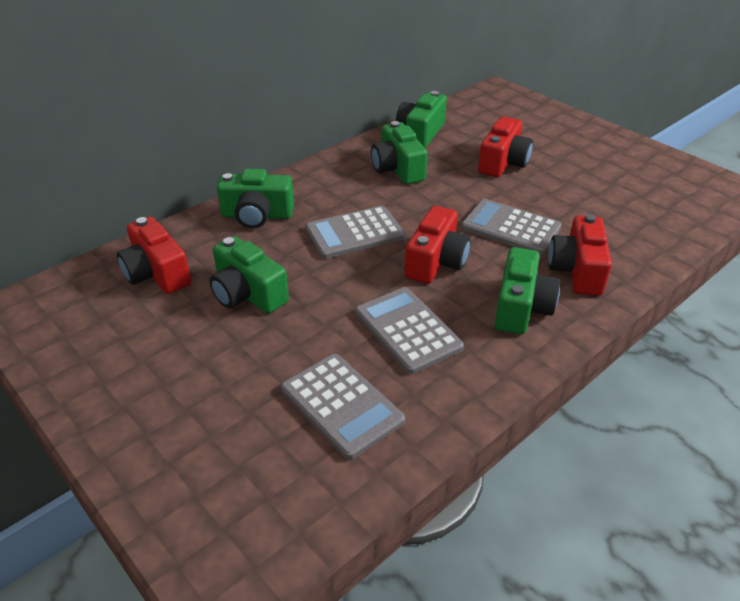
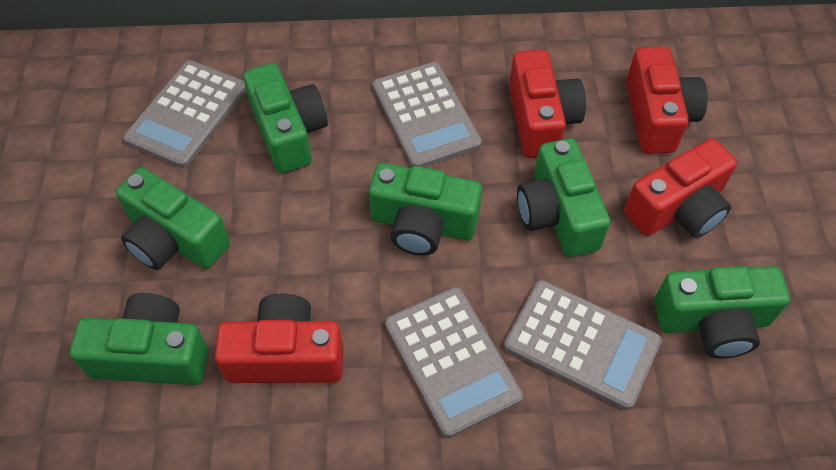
green camera: [210,236,289,314] [217,169,294,228] [371,121,427,184] [396,91,447,148] [495,247,560,334] = 5 -> [70,293,209,385] [116,168,230,270] [243,63,328,173] [369,163,482,256] [517,138,610,257] [654,266,790,358] = 6

